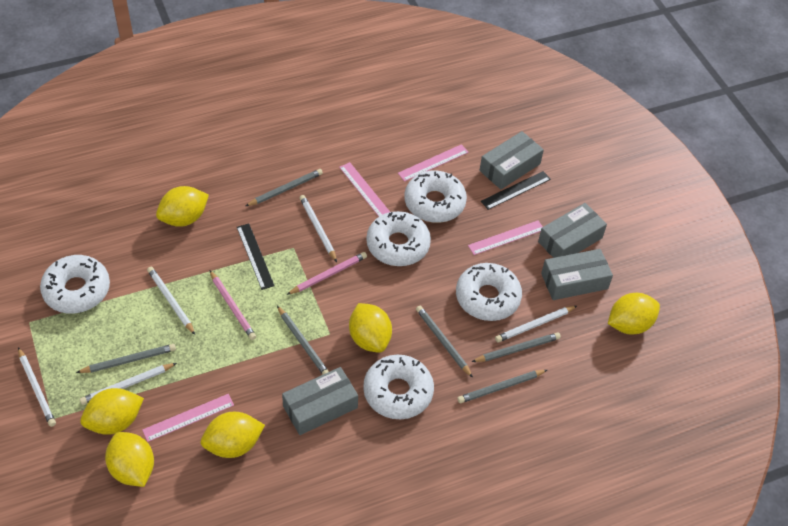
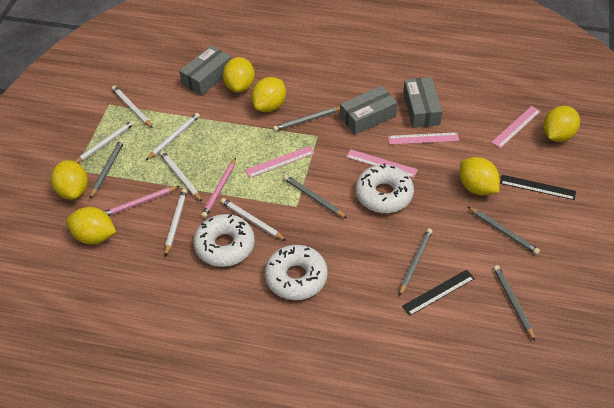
grey box: [282,367,358,435] [480,131,544,189] [538,203,607,258] [541,249,613,300] = 4 -> [179,46,231,96] [340,86,397,135] [403,77,442,128] = 3
white donut: [40,255,110,314] [363,355,434,419] [366,211,431,266] [404,171,467,223] [456,263,522,321] = 5 -> [193,214,255,267] [265,245,328,300] [355,163,414,213] = 3
white pencil: [18,347,56,427] [80,363,177,405] [147,267,195,335] [300,195,337,262] [495,306,577,342] = 5 -> [75,120,135,163] [112,86,153,128] [146,113,200,160] [160,151,202,202] [165,189,187,256] [221,198,287,241] = 6

